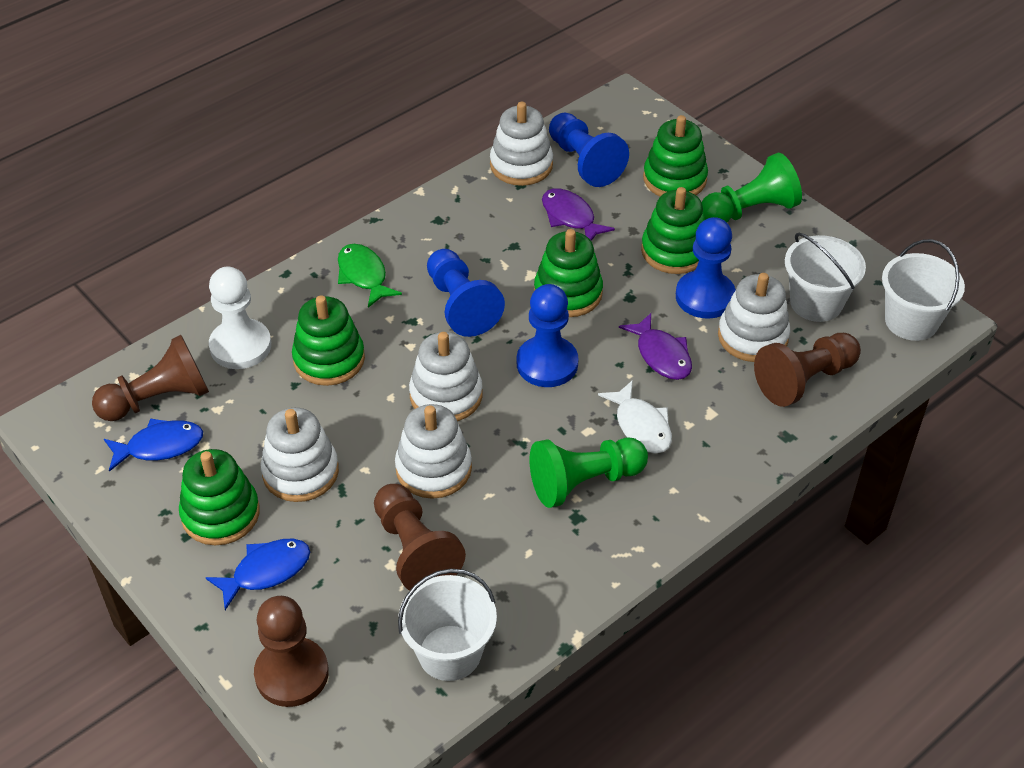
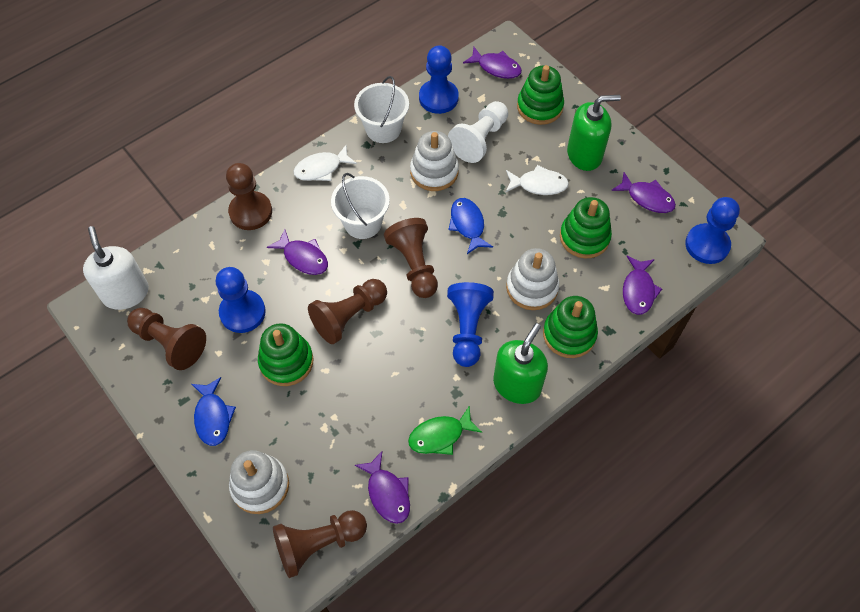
brown pawn: [92,335,209,421] [254,596,329,707] [374,484,466,590] [754,333,861,407] = 4 -> [127,308,206,370] [226,163,272,230] [273,510,367,578] [308,279,387,344] [384,218,438,298] = 5
green pawn: [529,437,648,508] [702,153,802,223] = 2 -> none = 0
green soap dispenser: none = 0 -> [493,323,548,404] [567,95,621,171] = 2
green stacking toy: [179,449,260,545] [292,295,365,386] [534,229,603,317] [641,187,705,274] [643,115,708,196] = 5 -> [258,323,314,386] [517,65,564,125] [543,296,598,358] [560,197,612,258] = 4
purple fish: [542,188,615,241] [619,313,692,380] = 2 -> [267,229,328,275] [355,451,410,524] [463,47,522,79] [611,172,676,213] [623,256,662,315] = 5
white bucket: [398,569,497,681] [785,233,866,322] [882,239,965,341] = 3 -> [331,173,390,239] [354,76,409,143] = 2
white fish: [598,380,672,454] = 1 -> [293,145,357,181] [506,165,569,195] = 2
white soap dispenser: none = 0 -> [83,226,149,310] = 1
white stacking toy: [261,408,339,502] [395,404,472,499] [409,332,483,421] [490,102,553,186] [718,273,790,362] = 5 -> [229,450,289,514] [410,131,459,191] [506,248,559,310] = 3

